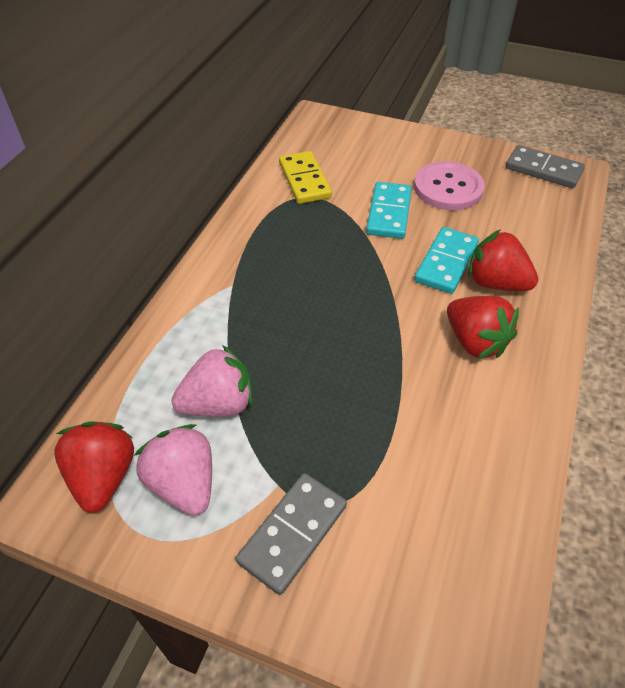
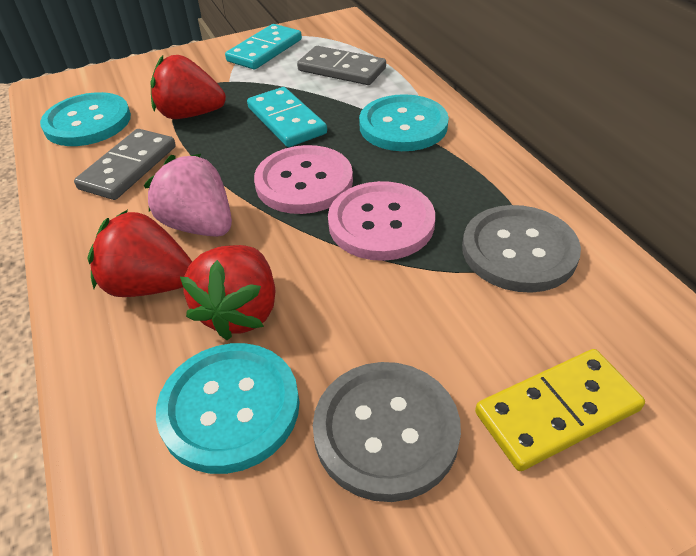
grey button: none = 0 -> [313,362,461,502] [462,205,581,293] = 2
pink button: [414,161,485,210] = 1 -> [254,145,353,214] [328,181,435,261] = 2
pink strawberry: [134,424,212,516] [171,345,253,417] = 2 -> [144,154,232,237] = 1
turquoise button: none = 0 -> [40,92,131,146] [156,343,299,474] [359,94,449,151] = 3

